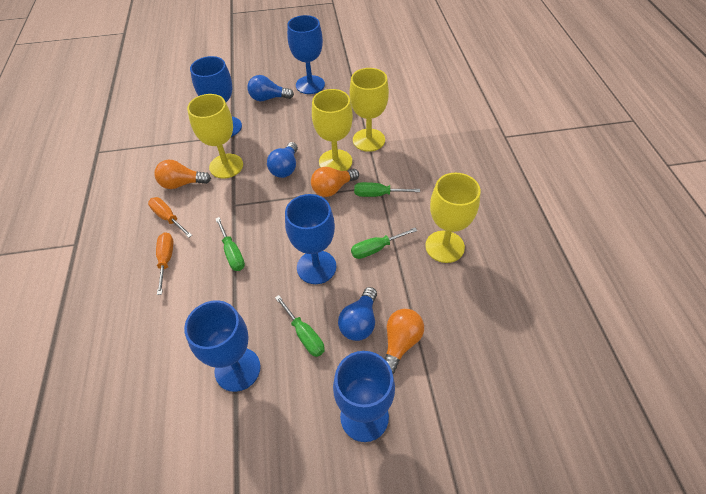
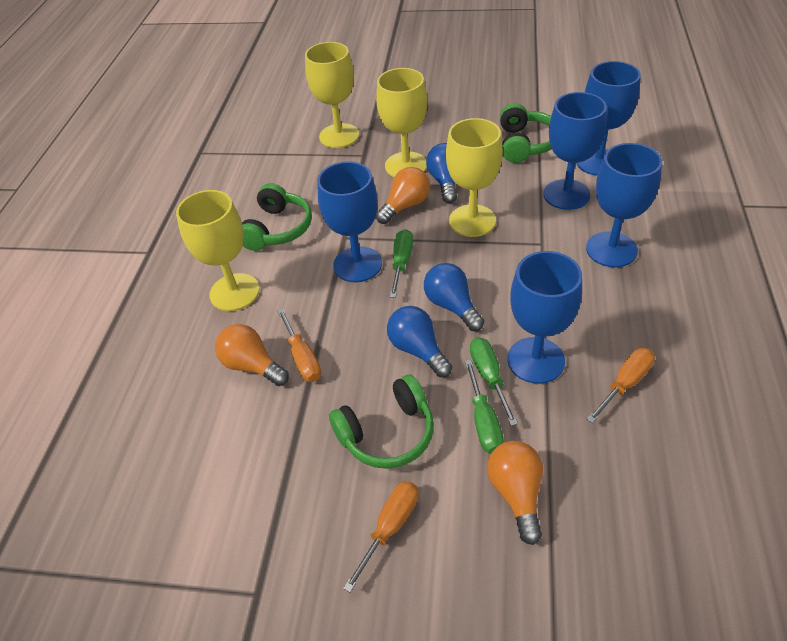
green headphones: none = 0 -> [242,183,312,251] [329,374,434,469] [500,103,552,163] = 3
green screwdriver: [216,217,245,271] [275,295,325,357] [351,228,417,259] [354,182,420,197] = 4 -> [390,229,413,298] [465,360,504,454] [470,337,518,426] = 3
orange screwdriver: [148,197,192,238] [156,232,173,295] = 2 -> [277,308,321,382] [343,481,419,592] [586,348,655,423] = 3

